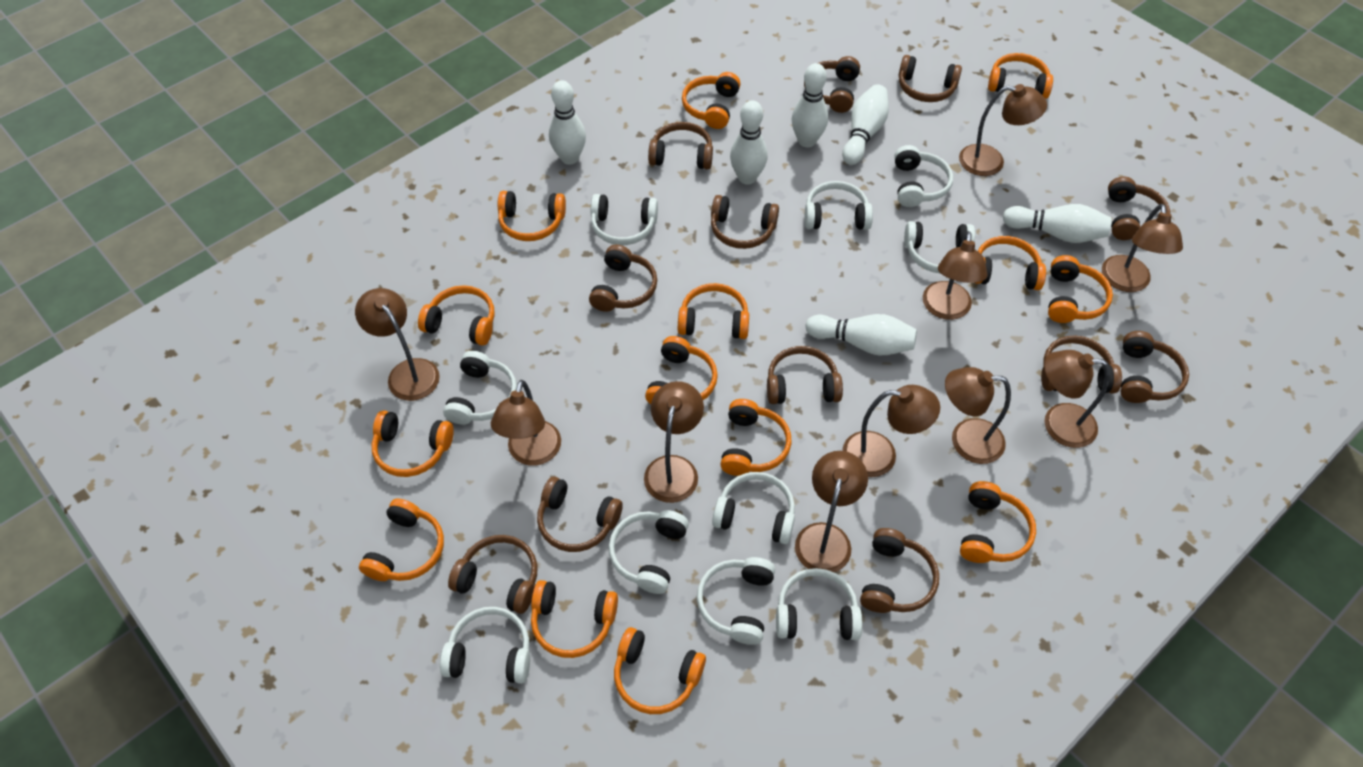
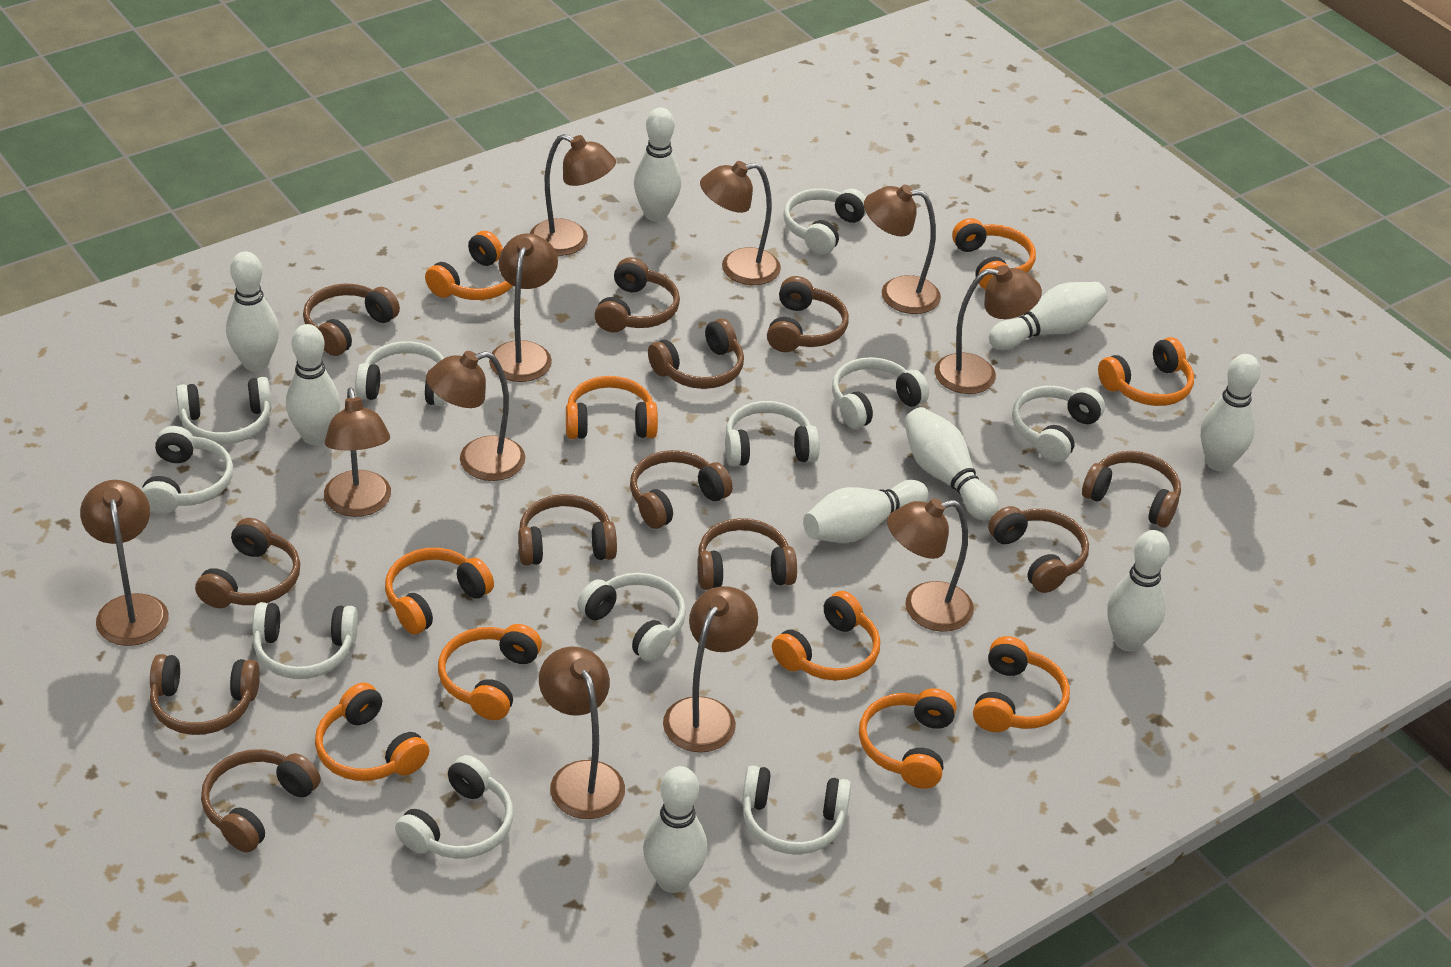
brown lamp: [355,288,440,401] [491,380,561,466] [644,381,704,503] [795,451,868,572] [842,385,940,477] [923,231,987,320] [945,367,1011,464] [959,84,1047,176] [1044,350,1110,448] [1102,204,1183,292] = 10 -> [80,480,169,646] [324,387,391,517] [426,351,525,481] [489,233,558,382] [530,134,616,256] [539,646,625,819] [663,586,758,752] [700,161,781,285] [864,185,941,314] [887,498,974,632] [935,265,1042,394] = 11
orange headphones: [359,498,444,581] [371,410,454,477] [418,285,494,346] [498,191,566,241] [531,580,618,658] [614,627,706,714] [645,336,718,404] [678,283,749,339] [682,72,740,129] [720,399,792,476] [960,481,1036,563] [975,236,1046,290] [988,53,1053,99] [1048,255,1113,323] = 14 -> [315,682,429,781] [385,548,494,634] [425,231,513,300] [438,624,542,720] [566,376,658,439] [772,591,880,681] [859,688,956,789] [952,218,1036,290] [973,636,1070,732] [1098,337,1194,406] = 10
white bowling pin: [549,80,586,165] [730,101,768,185] [792,63,828,147] [805,314,917,356] [842,84,889,165] [1003,204,1112,243] = 6 -> [226,251,279,371] [286,324,340,445] [634,108,681,222] [643,766,707,893] [803,480,928,543] [904,407,999,521] [989,282,1108,350] [1107,530,1170,652] [1201,354,1260,471] = 9
white headphones: [440,607,530,684] [443,351,517,425] [591,194,658,245] [609,510,689,594] [697,557,775,645] [712,472,795,544] [776,568,862,640] [804,181,873,230] [895,145,953,207] [904,221,975,273] = 10 -> [142,426,233,514] [176,377,272,444] [252,602,358,679] [355,341,447,406] [395,755,513,859] [577,573,686,662] [725,401,820,467] [742,765,851,854] [783,189,866,255] [832,357,929,429] [1012,386,1105,462] = 11

